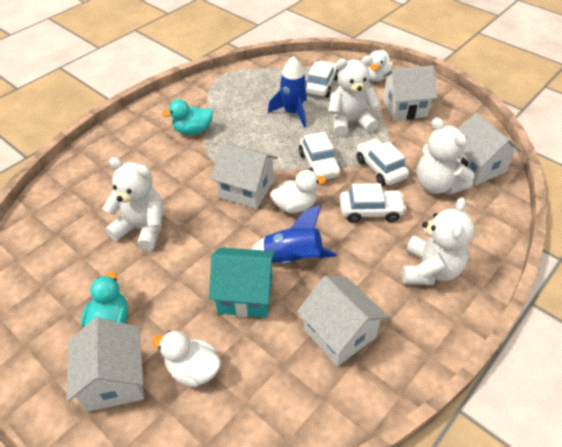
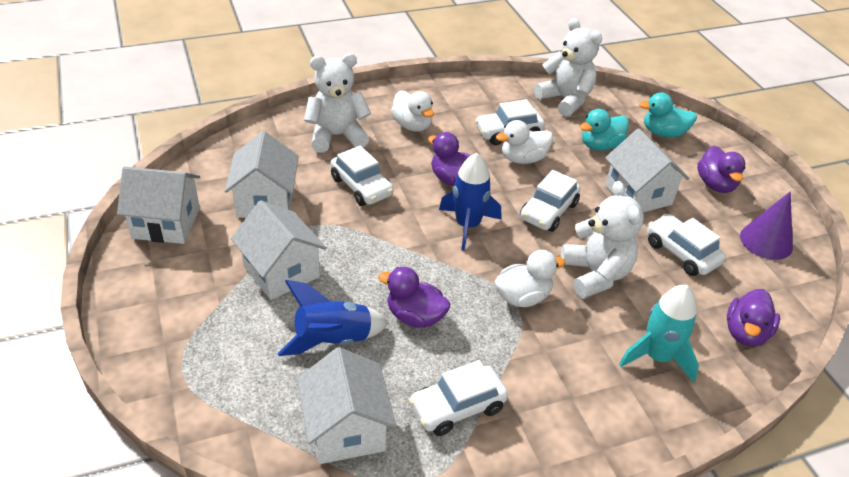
purple cone: none = 0 -> [740,192,793,260] = 1
purple duck: none = 0 -> [378,267,450,328] [428,132,471,186] [697,146,745,193] [727,289,780,346] = 4
turquoise house: [209,247,276,318] = 1 -> none = 0
turquoise rocket: none = 0 -> [619,285,699,383] = 1
white car: [299,132,341,179] [306,61,339,97] [340,183,407,223] [357,138,409,186] = 4 -> [330,146,394,206] [409,360,508,436] [475,99,545,145] [520,170,581,232] [647,214,726,276] = 5
white teddy bear: [103,157,164,251] [328,55,381,137] [402,197,475,285] [417,117,474,195] = 4 -> [304,53,371,153] [534,18,602,117] [561,181,644,298] = 3

